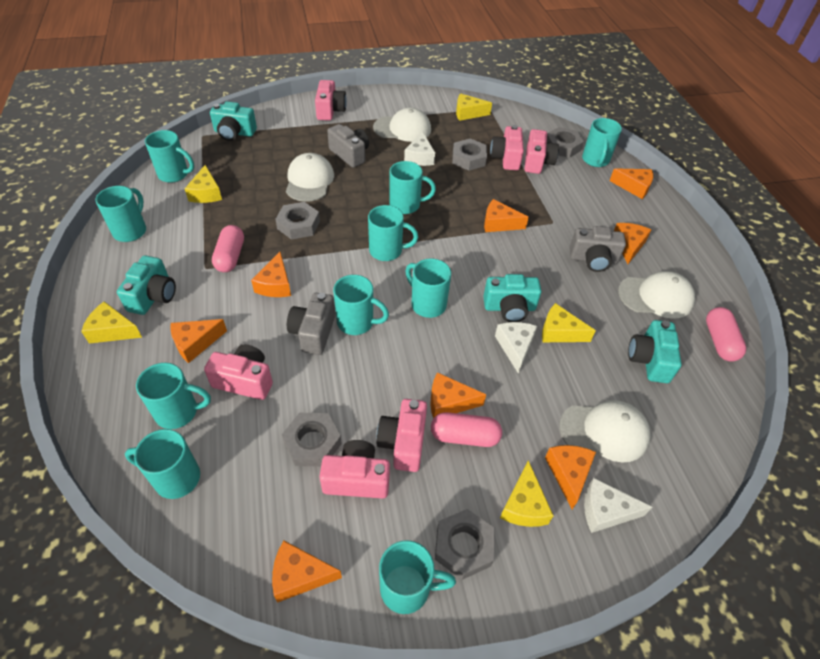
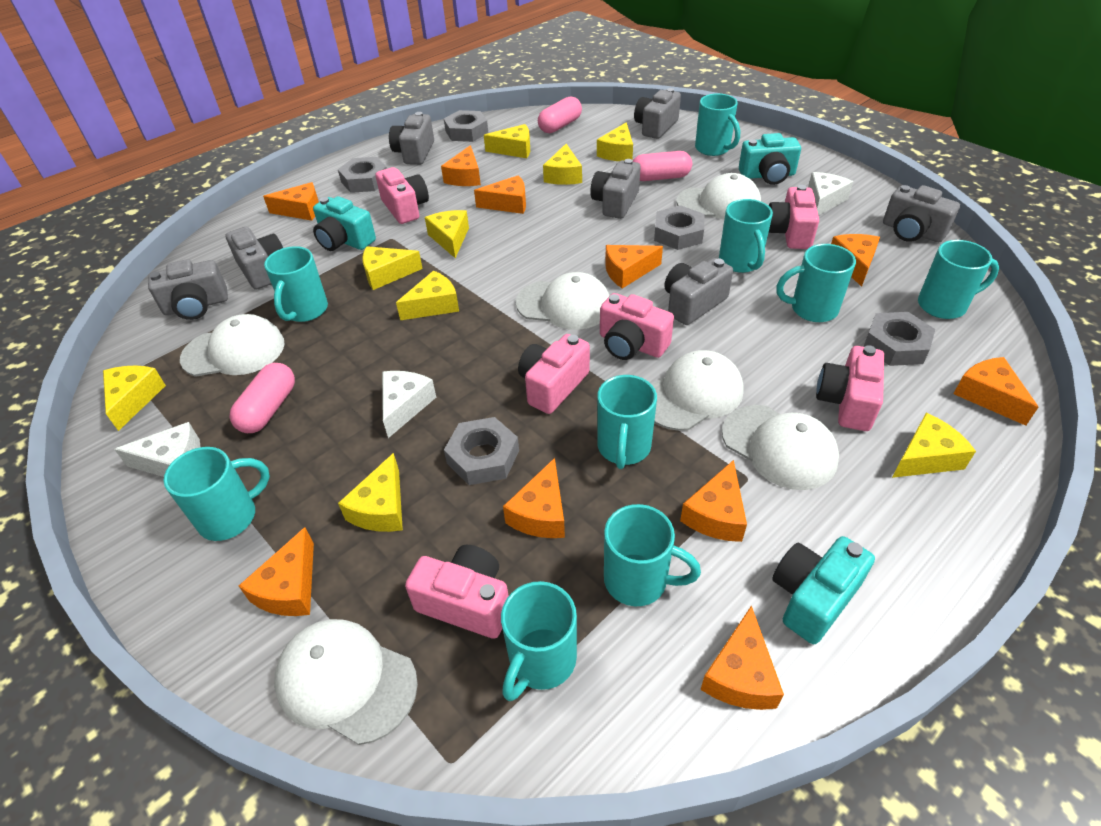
grey camera: [287,293,336,355] [327,124,369,168] [569,226,626,272] = 3 -> [148,259,228,320] [226,227,283,290] [389,112,434,165] [590,159,641,219] [634,88,681,139] [664,258,733,325] [883,185,960,242] = 7
orange cheese: [170,319,227,363] [251,252,291,297] [272,540,342,603] [430,372,486,419] [484,199,529,232] [545,445,596,509] [609,168,653,199] [614,223,651,264] = 8 -> [239,527,314,616] [263,182,319,221] [441,145,481,186] [474,175,526,214] [503,458,565,538] [605,245,663,288] [680,460,747,542] [700,605,784,710] [831,234,880,287] [953,357,1039,426] = 10
turquoise camera: [117,255,176,315] [210,101,257,141] [483,274,542,322] [628,320,682,383] = 4 -> [313,196,376,251] [739,133,801,185] [772,536,875,644] = 3
turquoise mug: [95,186,146,242] [125,429,200,499] [136,363,211,429] [145,130,194,183] [333,275,389,335] [368,205,418,261] [379,540,456,614] [390,161,436,214] [405,258,451,318] [582,118,622,167] = 10 -> [163,447,270,541] [264,246,328,322] [501,581,577,701] [597,375,657,469] [604,504,701,606] [695,93,740,156] [719,199,773,273] [777,244,856,322] [918,240,999,319] = 9
white cap: [286,153,334,202] [373,108,431,142] [559,400,650,463] [618,271,695,319] = 4 -> [180,314,284,377] [274,619,418,745] [516,272,610,330] [652,350,744,431] [676,173,761,220] [722,405,839,490] = 6
yellow cheese: [81,301,142,343] [185,165,222,203] [456,94,492,121] [500,461,553,527] [542,303,596,342] = 5 -> [103,366,166,431] [338,453,403,532] [362,246,423,290] [396,270,459,320] [425,210,469,258] [484,124,530,158] [543,144,582,185] [597,122,633,161] [892,413,976,478] = 9

